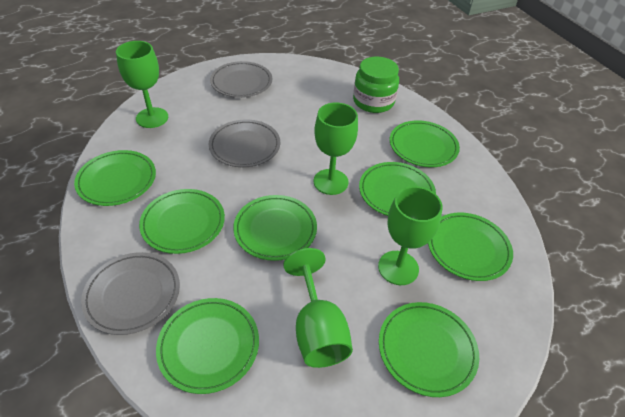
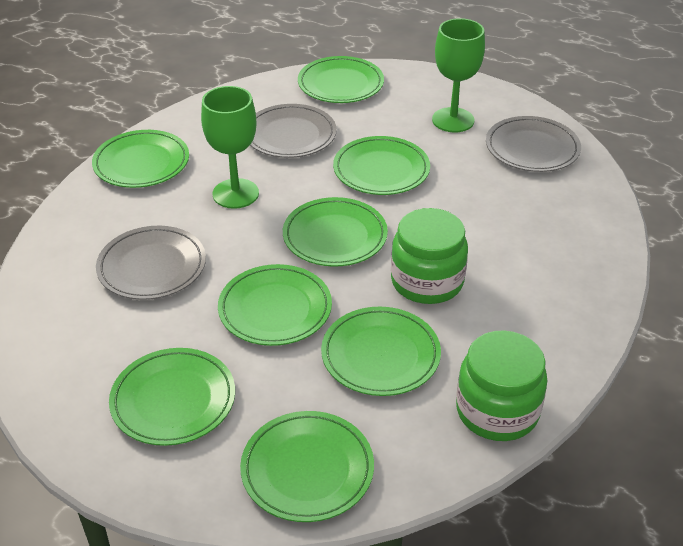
green goblet: [116,41,168,128] [283,248,353,368] [314,103,358,195] [378,186,443,285] = 4 -> [201,86,259,209] [432,18,485,132] = 2
green jar: [353,57,399,113] = 1 -> [391,208,468,304] [456,330,548,441] = 2

